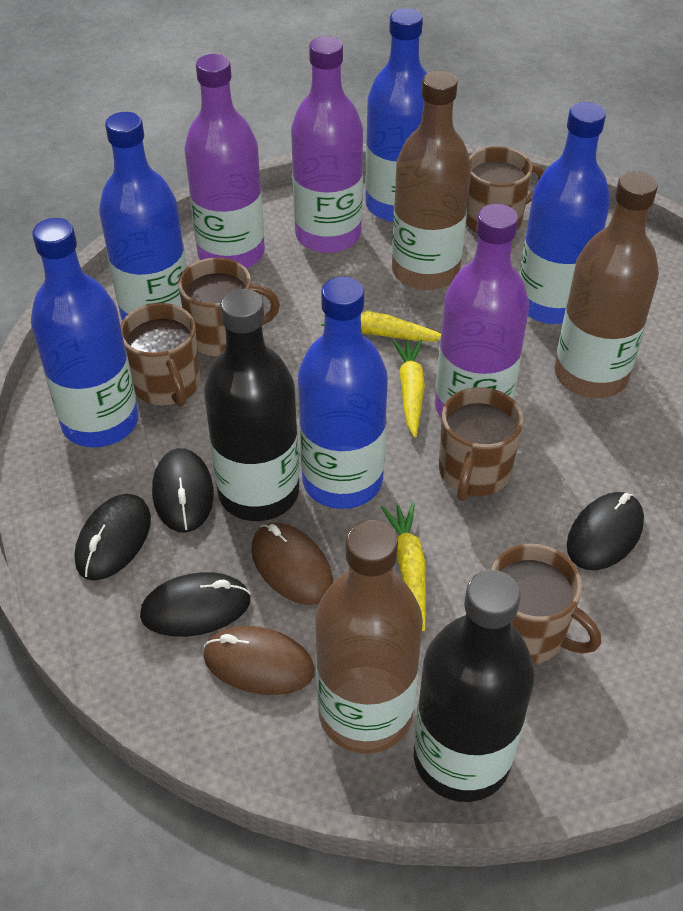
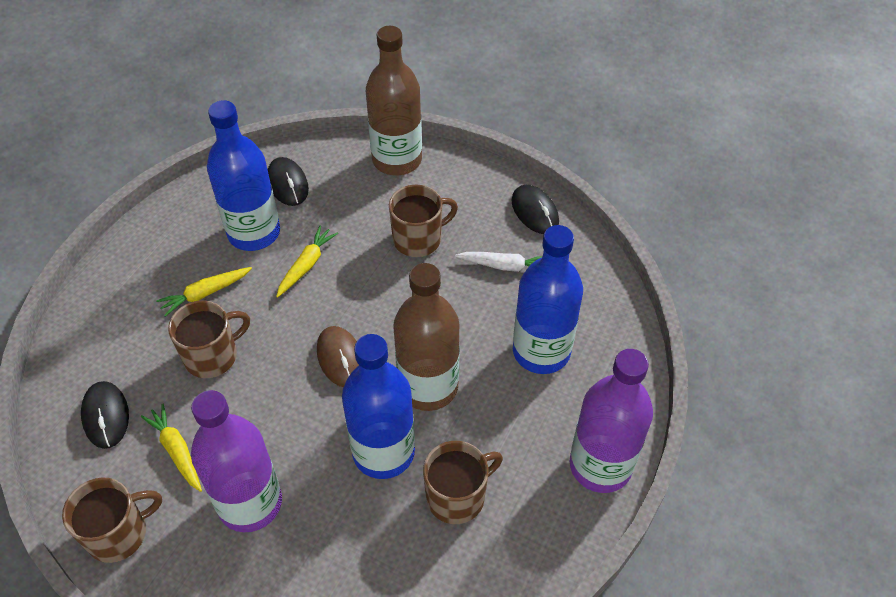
black bottle: [204,289,299,521] [414,570,535,802] = 2 -> none = 0
black mouse: [74,494,151,580] [140,572,251,637] [152,448,214,533] [567,492,644,570] = 4 -> [81,381,129,449] [268,157,309,206] [511,185,559,234] = 3
blue bottle: [31,218,138,448] [99,112,187,321] [298,277,388,509] [365,8,427,222] [519,102,610,324] = 5 -> [207,100,280,251] [342,334,415,479] [513,225,583,374] = 3
brown bottle: [315,520,423,754] [392,71,471,290] [554,171,659,398] = 3 -> [366,26,422,175] [393,263,460,411] = 2
brown mouse: [203,626,315,695] [251,523,333,605] = 2 -> [317,326,359,387] = 1
brown mug: [120,303,200,407] [178,258,280,357] [439,387,523,501] [466,146,544,233] [491,544,601,664] = 5 -> [62,478,162,563] [168,301,250,378] [389,185,458,257] [423,441,503,524] = 4
purple bottle: [184,54,265,269] [291,36,363,253] [435,204,529,418] = 3 -> [191,390,282,532] [570,349,653,493] = 2
white carrot: none = 0 -> [455,252,542,272] = 1

